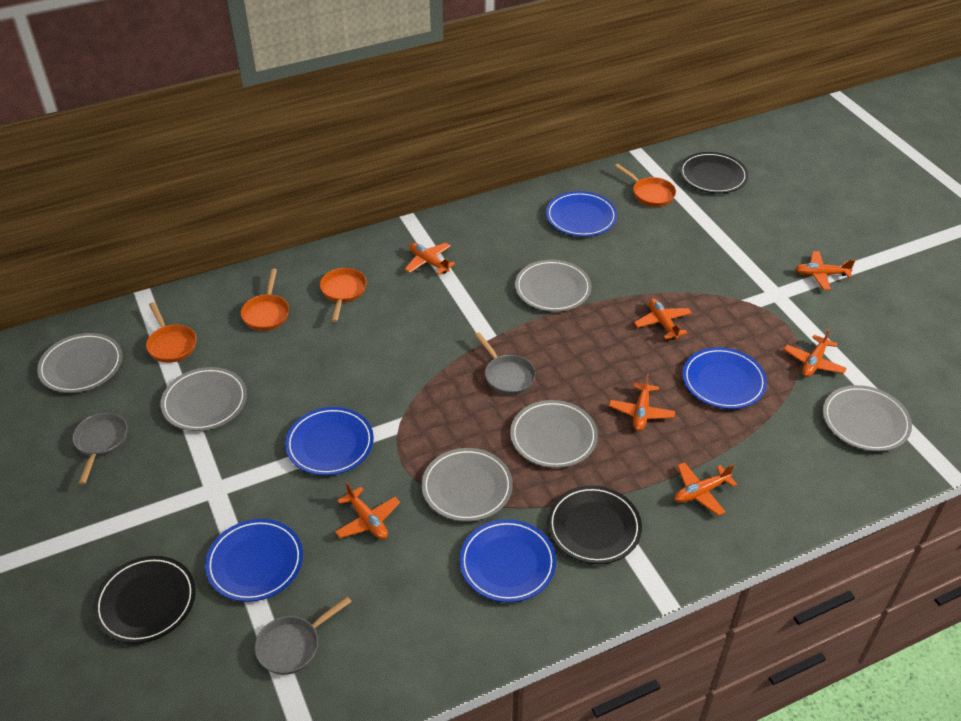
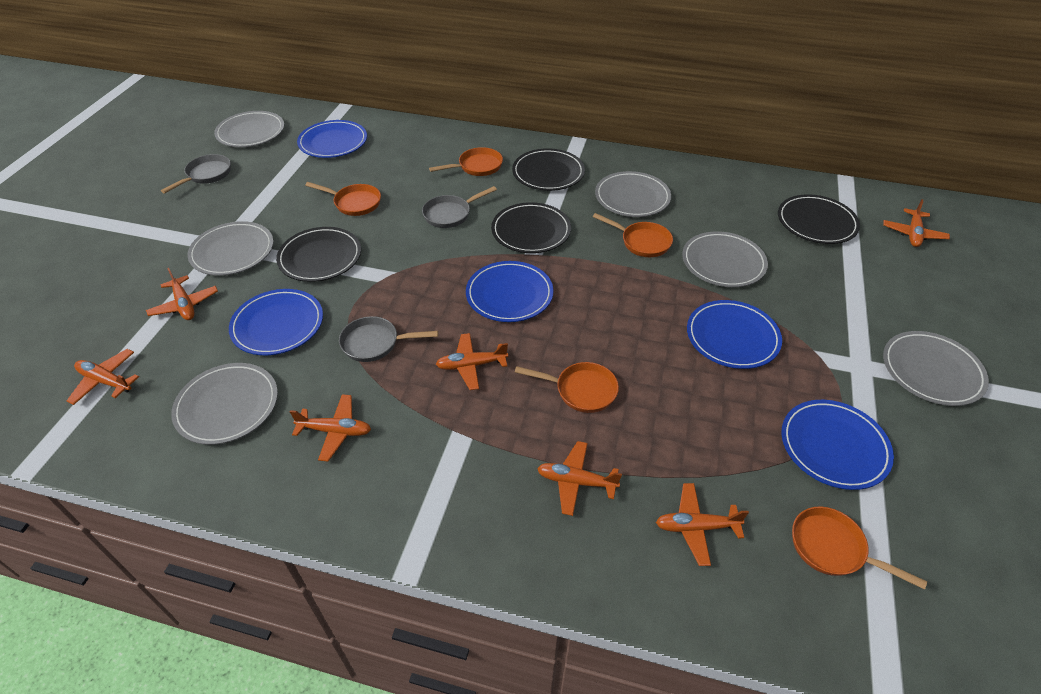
black plate: [93,556,196,644] [548,486,642,564] [679,152,748,193] = 3 -> [276,227,361,282] [491,202,571,253] [512,148,585,191] [778,194,860,244] = 4
orange pan: [146,302,196,363] [241,269,289,331] [320,268,367,322] [615,164,676,207] = 4 -> [305,182,381,216] [429,147,503,176] [515,362,619,413] [593,213,673,257] [792,507,927,590] = 5

